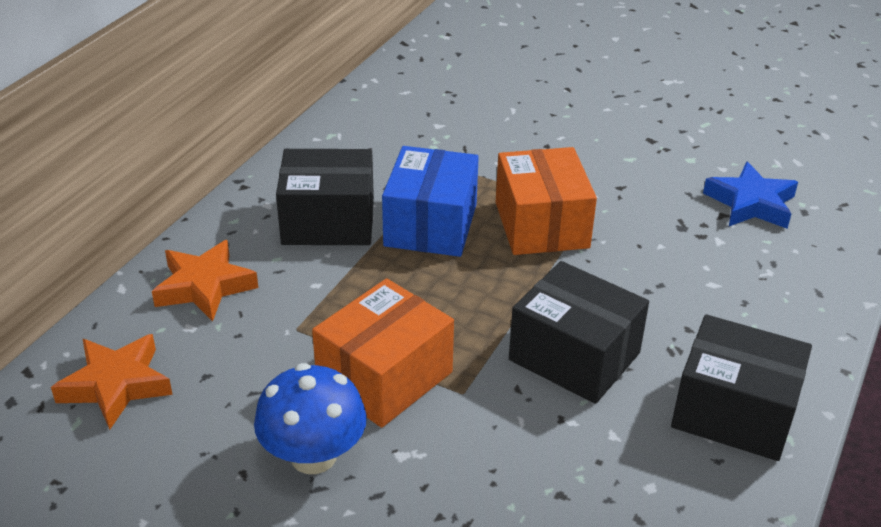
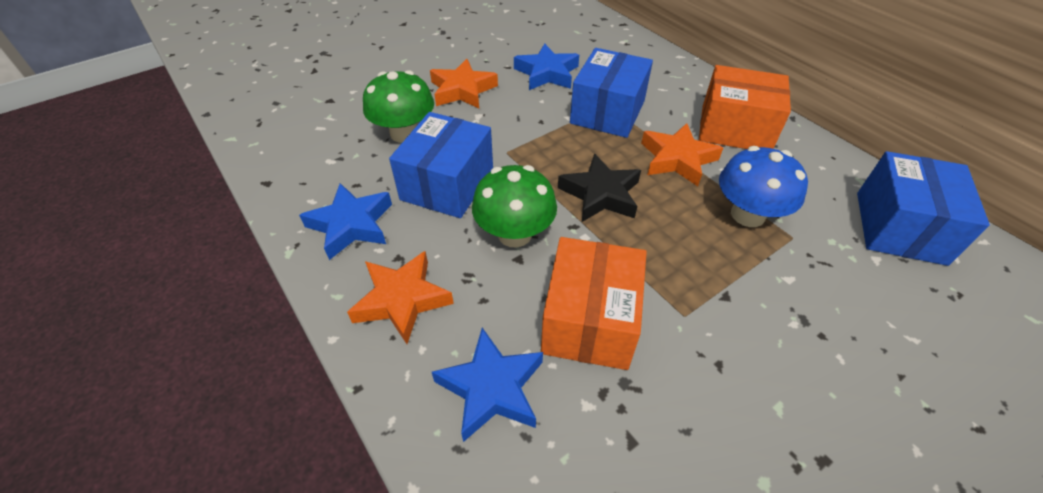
black box: [276,149,374,245] [509,261,649,404] [671,314,812,461] = 3 -> none = 0
black star: none = 0 -> [558,153,641,222] = 1
blue box: [382,146,479,257] = 1 -> [389,112,493,218] [570,48,653,138] [857,151,990,266] = 3
blue star: [703,162,798,229] = 1 -> [299,183,392,260] [432,328,543,442] [514,44,579,90] = 3
green mushroom: none = 0 -> [363,70,434,143] [472,165,557,247] = 2
orange star: [51,334,173,430] [152,240,258,322] = 2 -> [347,251,454,344] [430,59,498,108] [641,123,723,186] = 3

